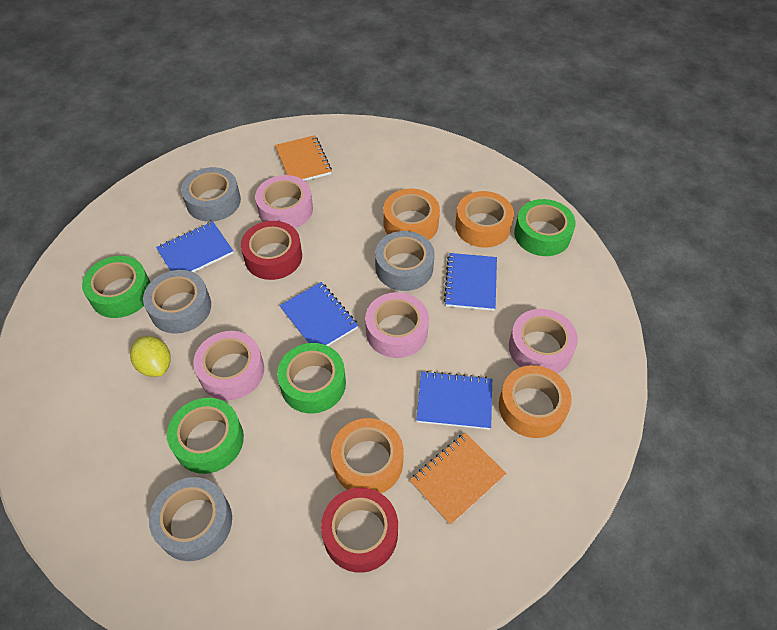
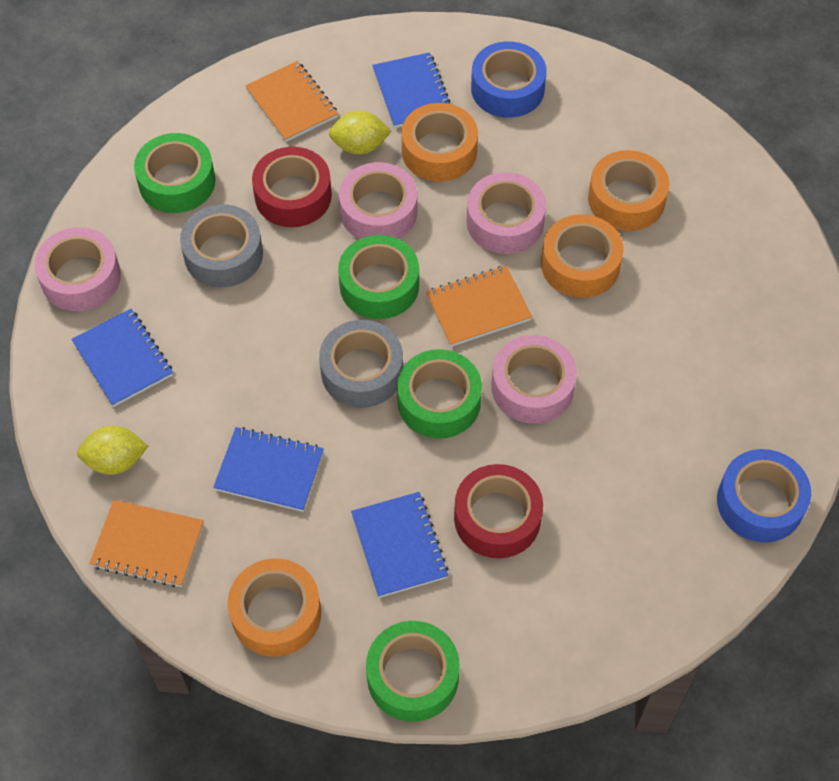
blue tape: none = 0 -> [471,41,547,118] [717,449,811,543] = 2
grey tape: [143,270,211,334] [149,477,232,561] [181,167,241,222] [375,231,435,291] = 4 -> [180,204,263,287] [319,320,403,408] = 2
orange notebook: [275,135,332,181] [410,433,507,525] = 2 -> [89,500,204,587] [245,61,338,142] [426,266,532,347] = 3
yellow lemon: [130,336,171,377] = 1 -> [77,426,148,475] [329,111,391,155] = 2

